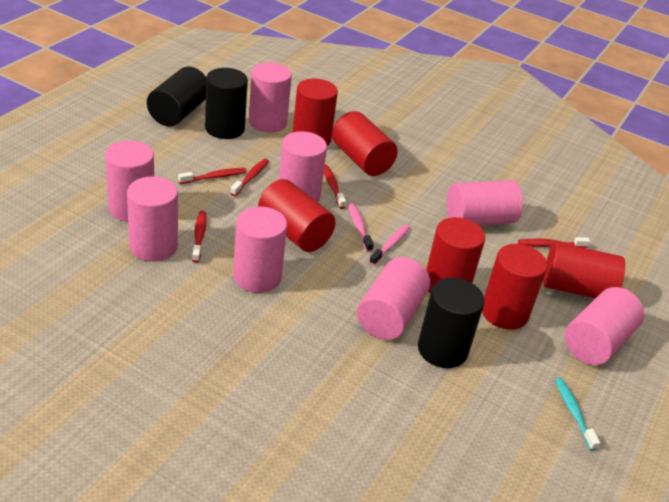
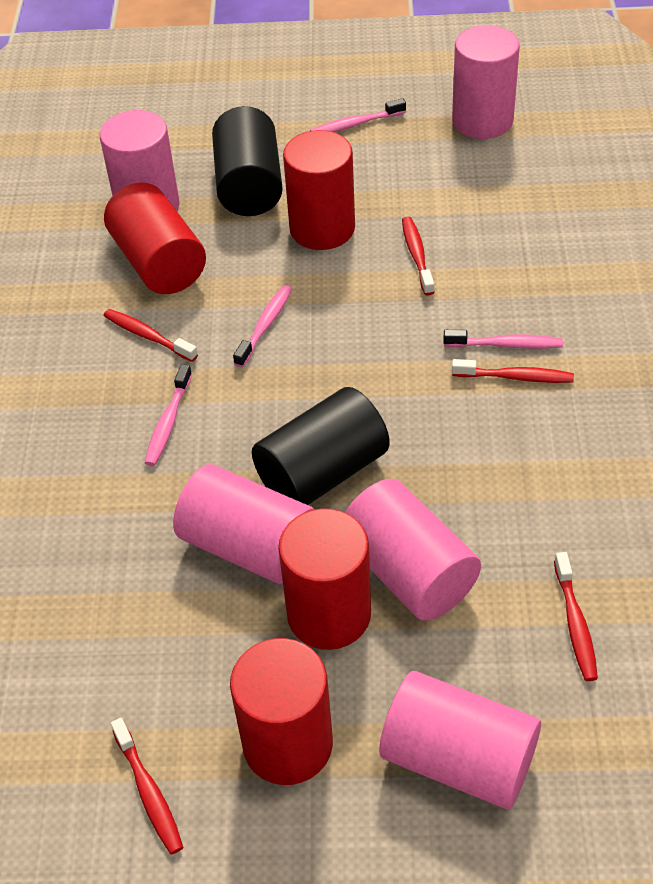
black cylinder: [147,67,206,127] [205,68,248,139] [418,278,485,368] = 3 -> [212,106,283,216] [252,387,390,505] = 2
pink cylinder: [105,141,154,222] [127,176,178,261] [233,207,287,293] [249,62,292,132] [279,131,327,202] [357,257,430,340] [447,180,523,225] [565,287,644,365] = 8 -> [100,110,180,211] [173,464,314,584] [345,479,481,621] [379,671,541,809] [452,25,520,139] = 5
pink toothbrush: [348,203,374,252] [369,224,410,266] = 2 -> [145,364,192,466] [233,285,292,368] [310,98,406,132] [444,330,563,349] = 4
red cylinder: [258,179,336,252] [293,78,338,146] [332,111,398,176] [426,217,485,293] [482,244,547,330] [543,242,625,298] = 6 -> [104,182,206,294] [230,638,333,785] [278,508,371,650] [283,130,355,250] = 4
turquoise toothbrush: [555,378,600,451] = 1 -> none = 0

